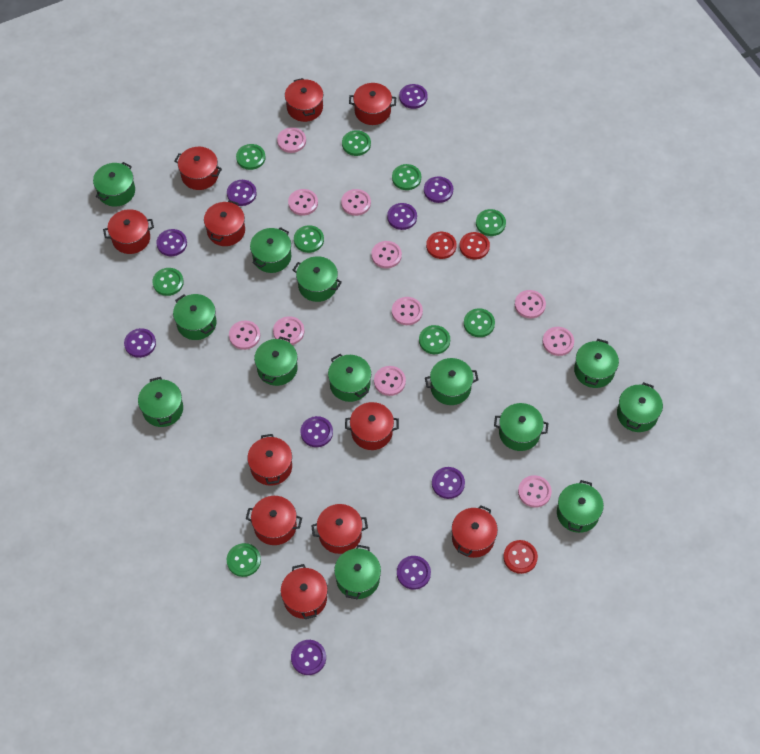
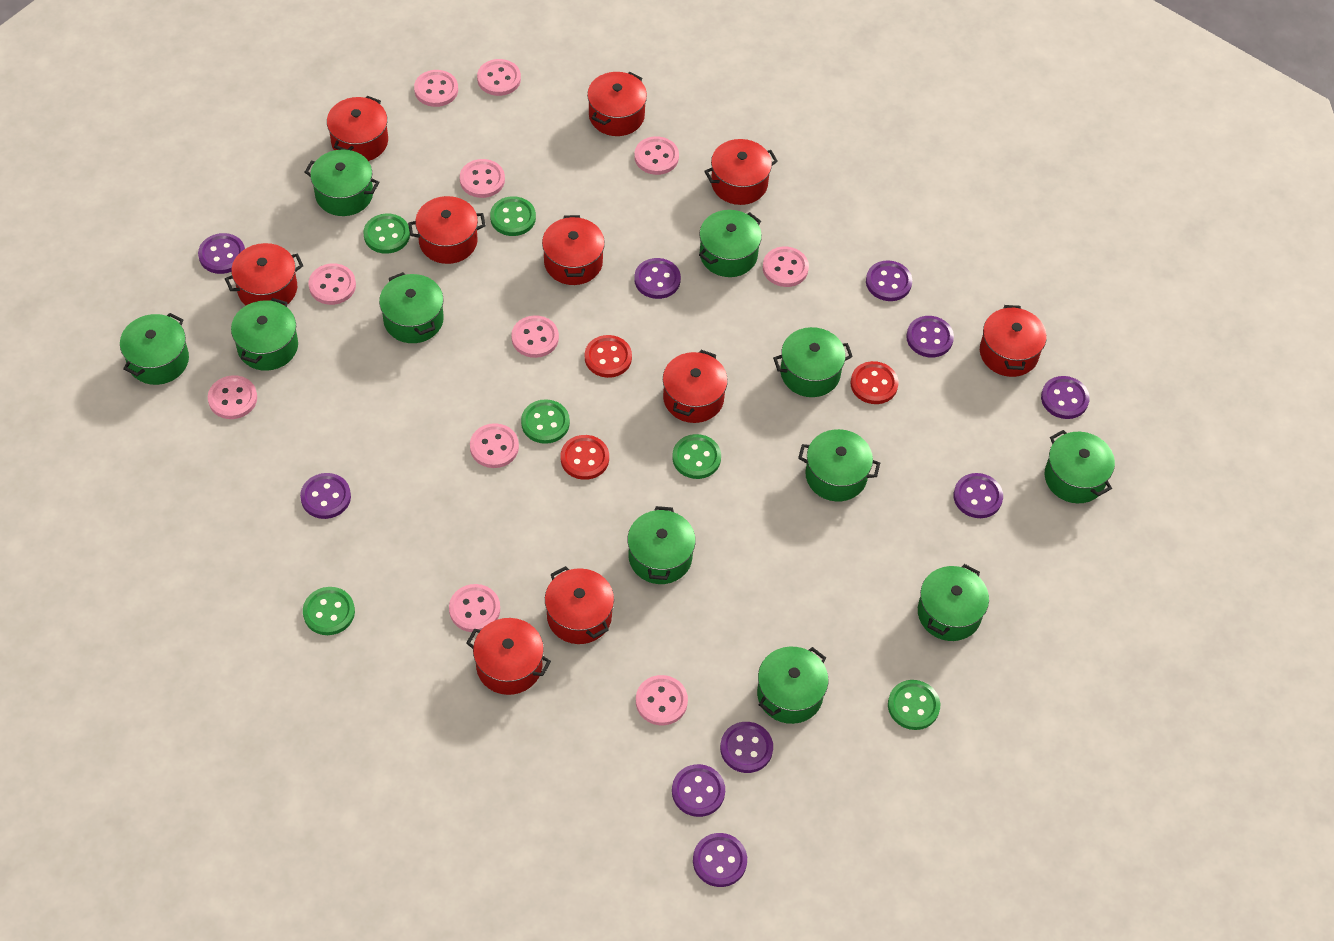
green button: [152,268,184,296] [227,543,261,577] [236,144,266,170] [294,225,324,253] [342,130,371,156] [392,164,421,190] [419,325,450,354] [464,308,495,337] [476,209,506,236] = 9 -> [303,587,355,635] [363,213,410,254] [490,196,536,236] [521,399,570,444] [672,434,721,479] [888,680,940,730] = 6
green pot: [93,162,135,207] [138,377,183,427] [173,294,217,340] [250,227,291,273] [254,337,298,386] [293,256,342,302] [328,354,371,402] [334,545,381,599] [425,358,478,405] [494,403,548,451] [557,480,604,533] [574,339,619,388] [617,382,663,432] = 13 -> [120,313,189,385] [231,298,298,371] [305,149,379,216] [379,272,444,343] [627,506,696,584] [699,210,762,277] [757,647,828,724] [773,327,853,397] [798,429,880,501] [918,564,989,641] [1045,430,1115,503] = 11
red pot: [103,209,154,254] [174,147,222,190] [204,200,245,246] [246,496,302,545] [247,434,292,486] [281,564,328,619] [285,78,323,122] [311,504,368,554] [345,402,399,450] [349,83,396,125] [452,505,498,558] = 11 -> [225,243,303,306] [327,96,388,161] [408,196,486,264] [466,618,551,695] [542,215,605,285] [545,566,614,644] [587,72,647,136] [663,350,728,423] [704,139,778,205] [980,305,1047,377] = 10

